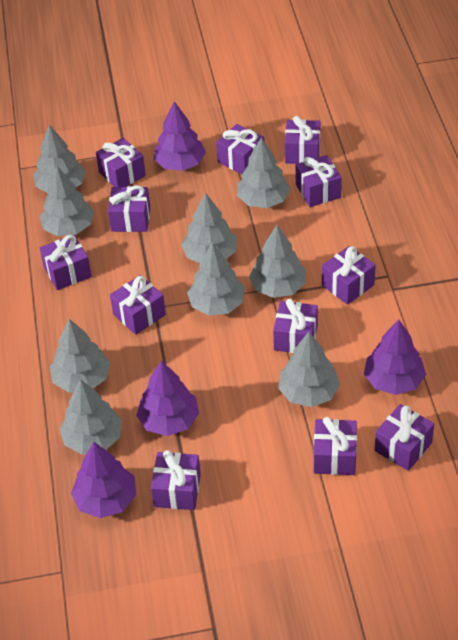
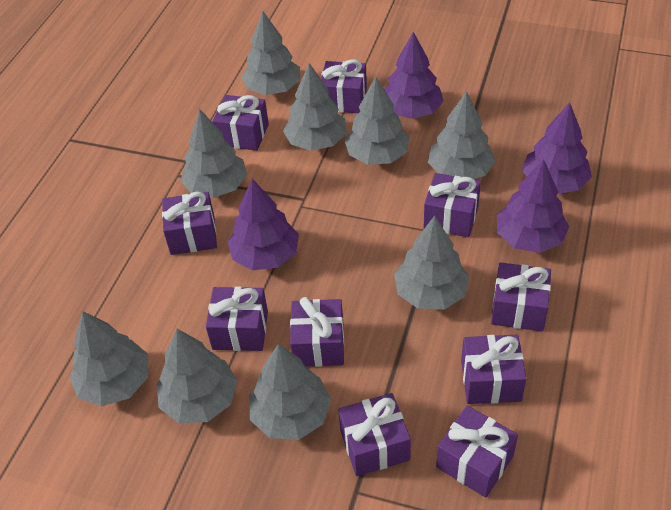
purple gift: [40,234,92,290] [96,138,146,187] [108,185,150,232] [110,275,166,335] [151,450,201,510] [216,124,265,174] [273,299,318,353] [285,116,320,164] [295,155,342,207] [314,417,357,475] [322,246,376,305] [375,404,434,471] = 12 -> [162,192,217,255] [206,287,268,351] [213,95,269,151] [290,297,344,367] [321,59,367,113] [338,393,411,476] [424,173,481,237] [436,405,518,498] [461,335,527,404] [491,262,551,331] = 10

